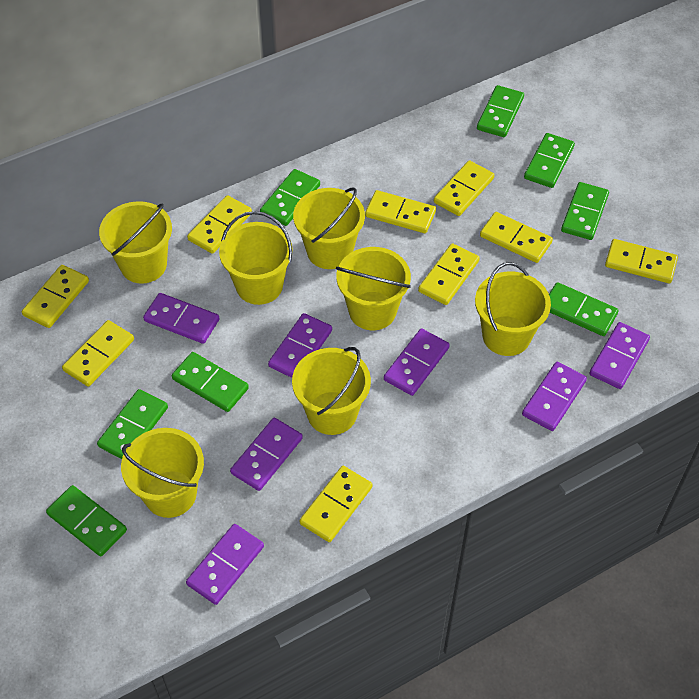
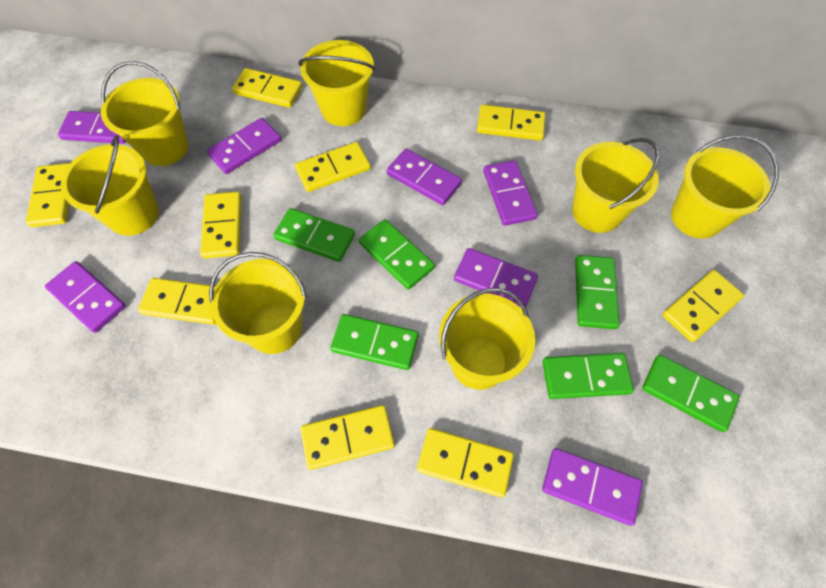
green domino: [46,485,127,557] [97,389,168,459] [172,352,249,412] [260,169,320,226] [477,85,524,137] [524,133,575,188] [549,282,619,336] [561,182,609,240] = 8 -> [273,208,355,262] [330,314,418,370] [359,219,435,290] [543,353,634,399] [575,255,620,329] [642,355,739,432] = 6

